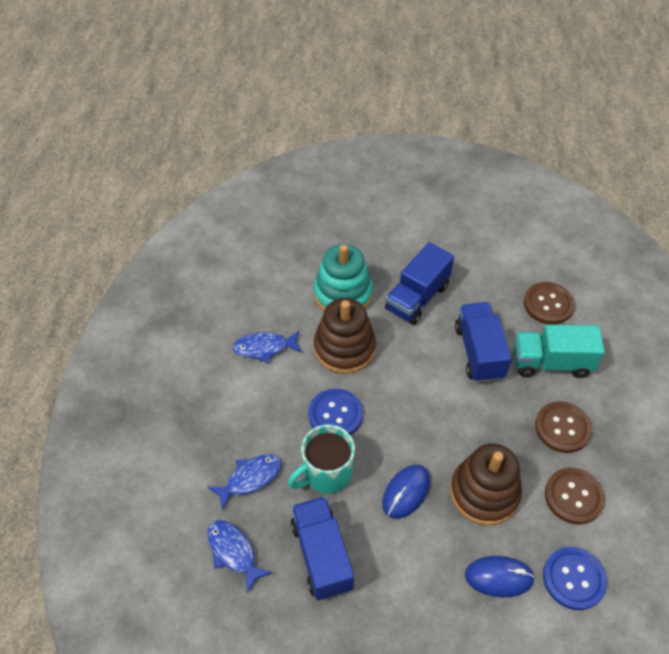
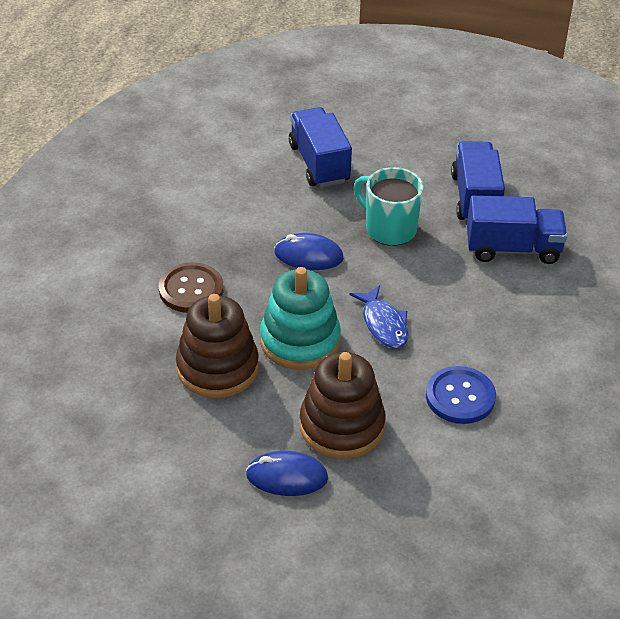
blue button: [308,388,363,435] [543,547,607,610] = 2 -> [426,366,496,424] = 1
blue fish: [207,520,273,593] [208,454,282,511] [233,331,302,363] = 3 -> [349,285,409,348] = 1
brown button: [524,282,575,325] [535,401,592,453] [545,468,605,525] = 3 -> [159,262,223,313] = 1
turquoise truck: [513,324,605,378] = 1 -> none = 0

